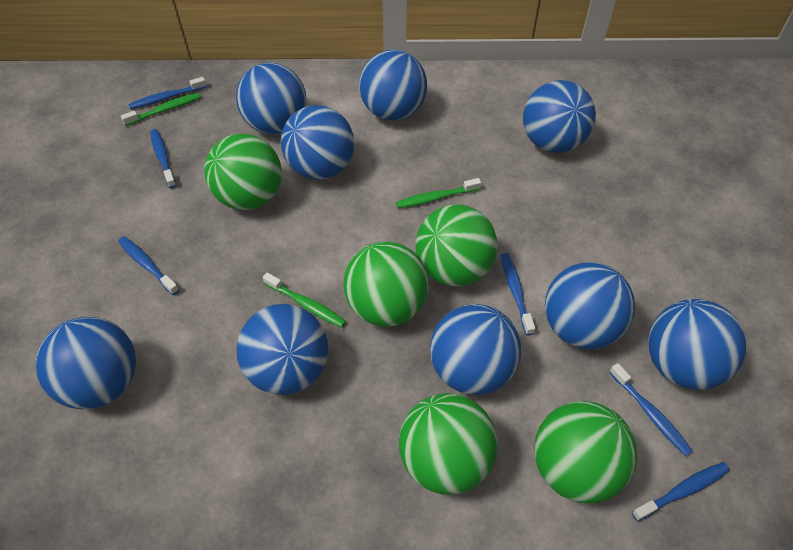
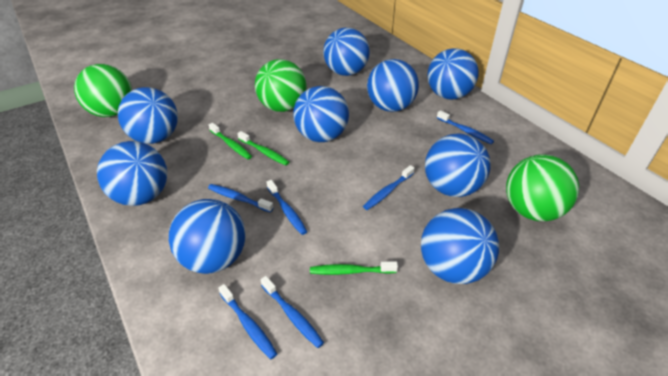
green ball: [204,134,282,210] [343,241,428,327] [399,393,498,495] [415,205,498,286] [534,401,637,503] = 5 -> [74,64,132,117] [255,59,306,112] [506,154,579,221] = 3

